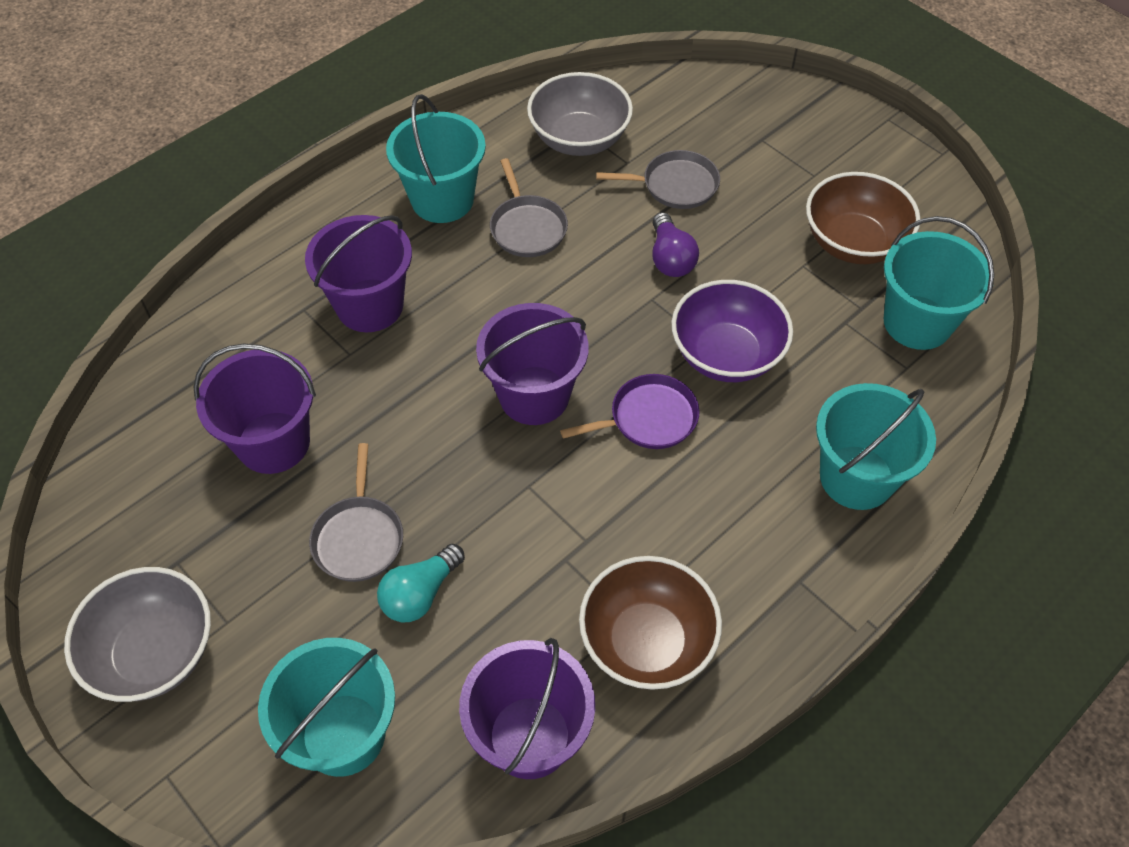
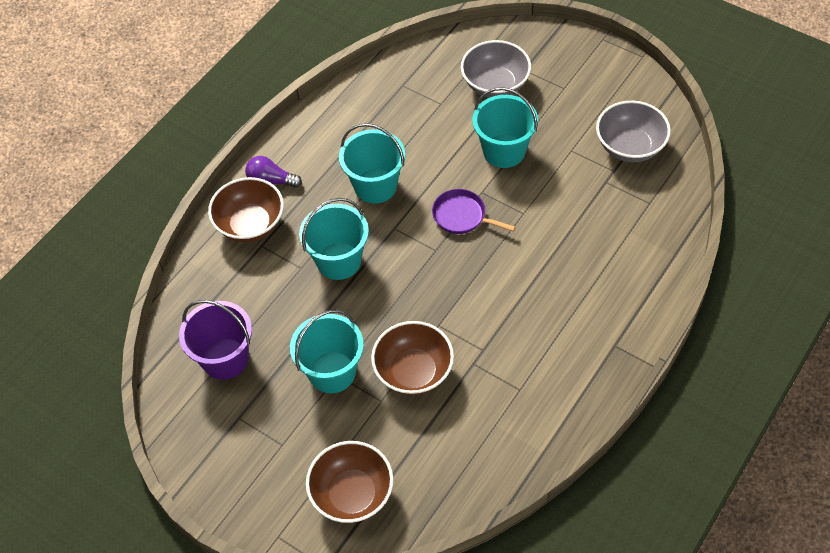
brown bowl: [579,556,722,690] [806,172,920,264] = 2 -> [208,177,284,242] [306,441,393,523] [371,321,454,395] = 3
grey pan: [309,443,403,582] [490,158,568,257] [596,150,720,209] = 3 -> none = 0
purple bowl: [671,280,793,382] = 1 -> none = 0
purple bucket: [193,344,316,474] [305,215,412,332] [459,638,595,779] [476,303,589,425] = 4 -> [179,300,252,380] = 1
turquoise light bulb: [377,544,465,622] = 1 -> none = 0

